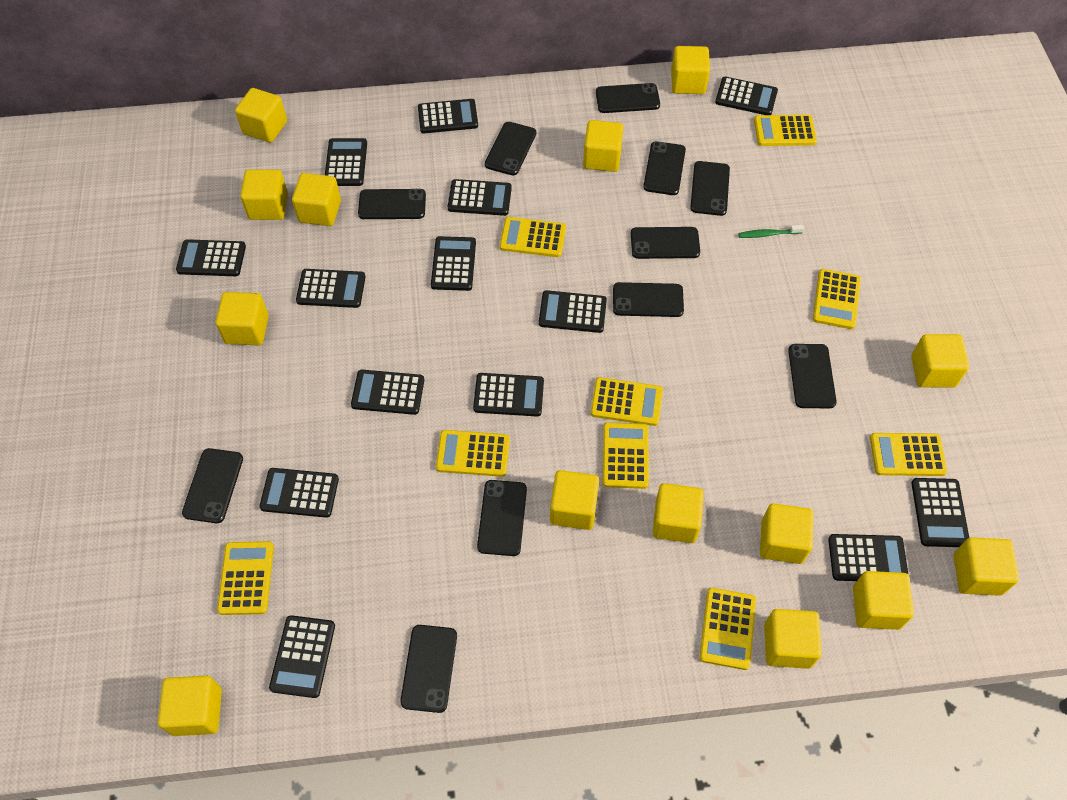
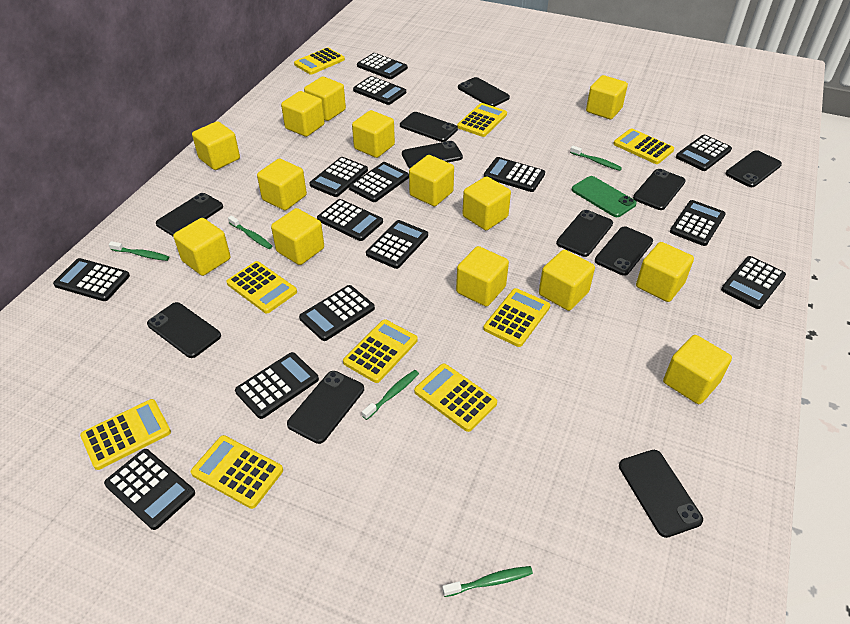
green phone: none = 0 -> [572,176,637,217] = 1
green toothbrush: [738,225,804,238] = 1 -> [109,241,169,261] [228,215,272,249] [362,370,419,420] [442,566,533,597] [570,146,622,171] = 5

